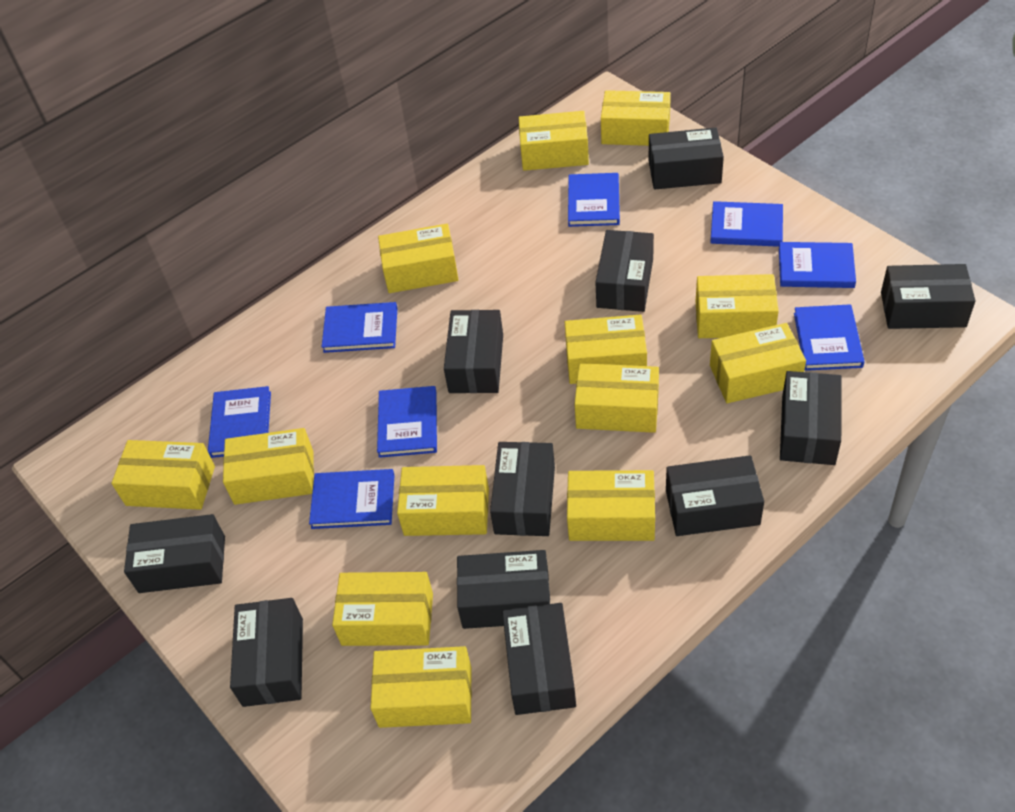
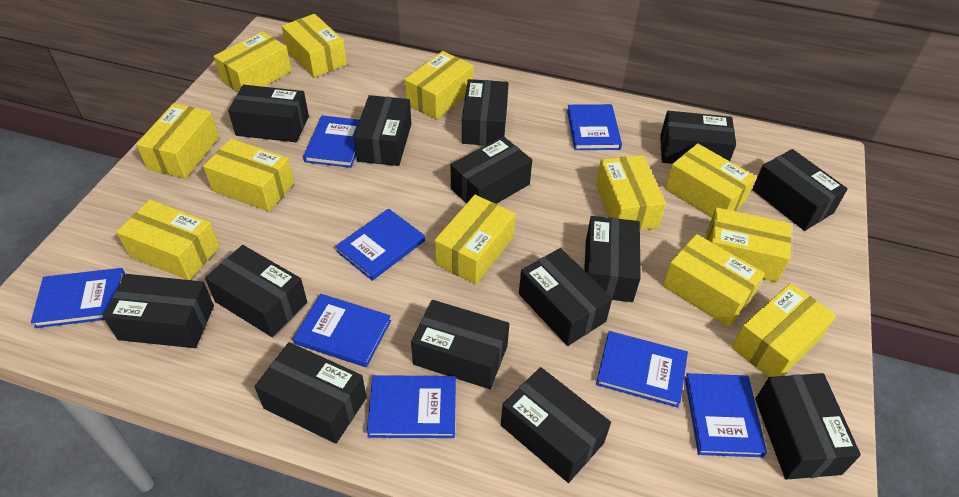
black box: [124,514,225,593] [230,598,303,707] [444,310,503,393] [457,550,550,629] [490,442,555,536] [502,603,576,715] [595,230,654,312] [649,128,724,190] [666,455,764,536] [780,371,842,465] [881,264,975,329] = 11 -> [103,274,214,348] [205,245,307,337] [228,85,309,142] [254,342,367,444] [354,95,411,166] [411,300,510,389] [451,136,532,204] [462,79,509,146] [501,367,611,483] [519,248,612,346] [584,216,641,302] [660,111,736,164] [752,149,848,231] [755,373,861,480] = 14
yellow box: [111,440,215,510] [223,428,314,505] [332,572,433,646] [370,646,472,728] [378,224,458,293] [397,465,489,536] [519,111,589,171] [565,314,647,384] [567,470,655,541] [574,363,659,433] [601,90,671,146] [696,274,779,338] [710,323,806,403] = 13 -> [116,200,220,280] [136,103,219,179] [203,139,294,212] [214,31,292,93] [282,14,347,78] [404,51,474,120] [434,195,516,285] [596,155,666,230] [663,234,765,327] [665,143,756,217] [706,207,791,282] [732,283,836,377] = 12

